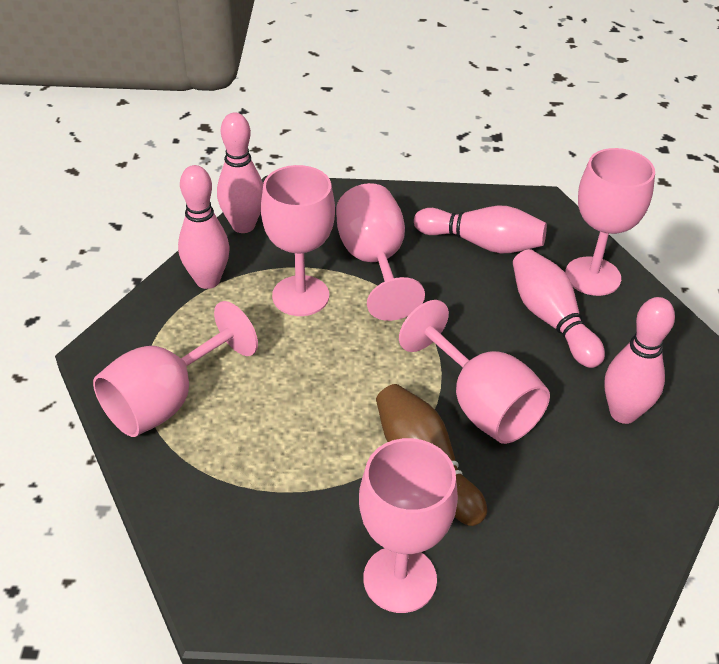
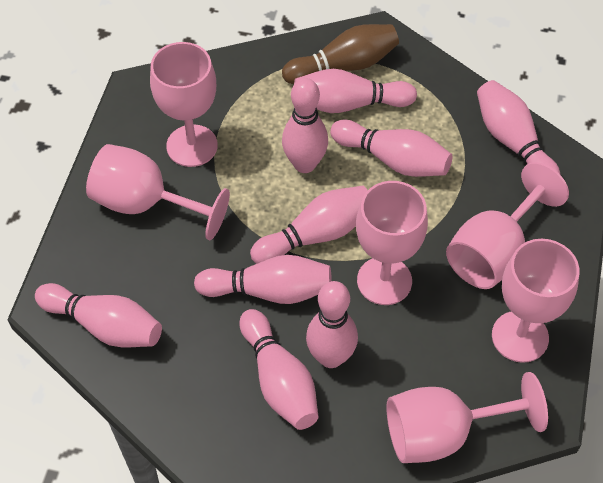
pink bowling pin: [178,165,230,289] [217,113,263,233] [414,206,547,253] [513,249,605,368] [604,297,675,424] = 5 -> [35,283,162,347] [194,255,332,304] [239,309,318,430] [250,186,368,264] [282,78,328,173] [294,69,417,113] [306,281,358,368] [330,120,452,177] [477,80,560,174] = 9

